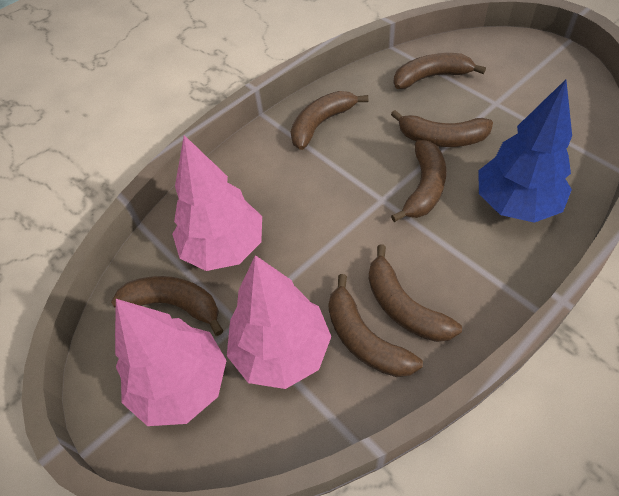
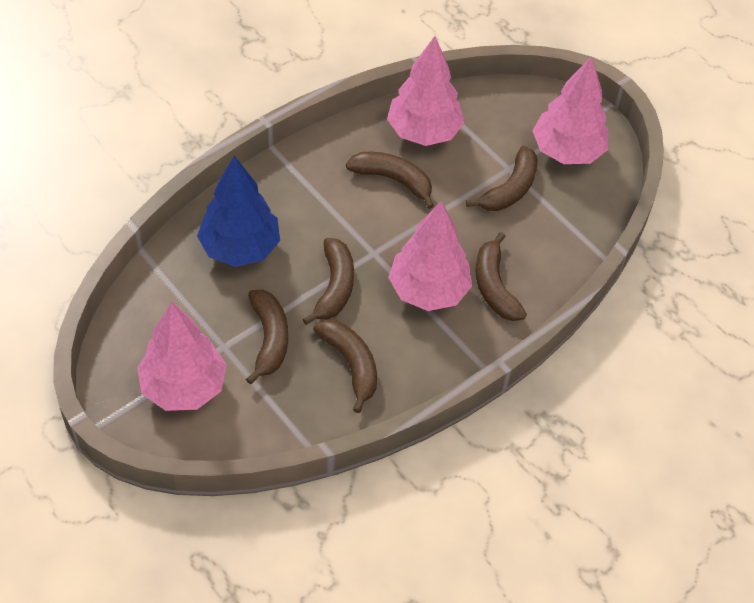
brown banana: [111,276,223,336] [291,91,368,150] [328,274,423,377] [369,244,462,342] [391,110,493,147] [391,140,446,222] [393,53,486,89] = 7 -> [246,290,288,384] [303,238,354,325] [313,320,377,413] [346,152,434,209] [466,146,537,211] [476,232,527,321] = 6
pink tree: [115,299,227,426] [172,135,262,271] [227,255,331,389] = 3 -> [137,302,227,411] [387,36,464,146] [388,201,472,311] [532,56,609,164] = 4

